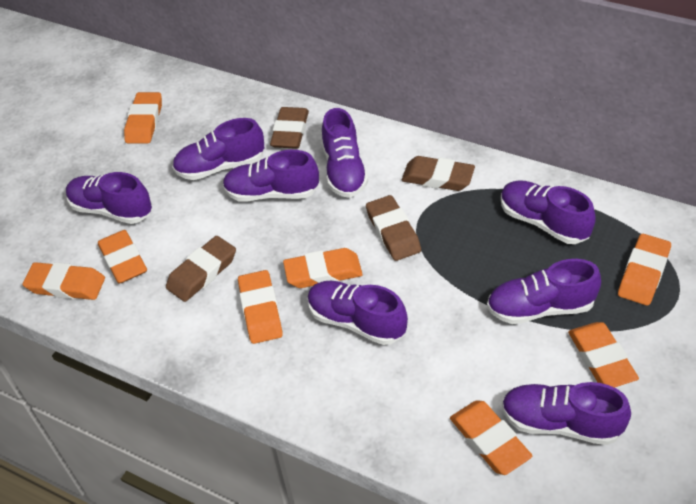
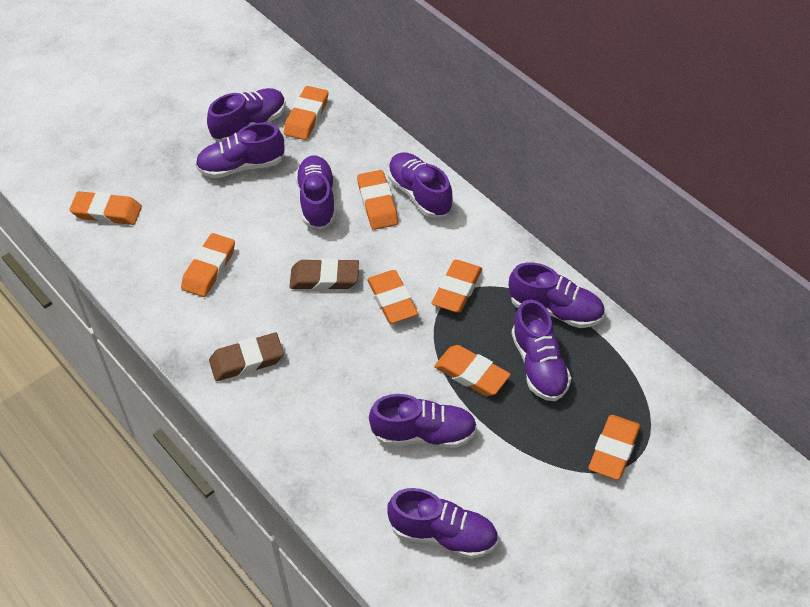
brown eraser: [166,236,236,302] [270,107,309,149] [366,195,421,261] [402,156,475,191] = 4 -> [209,333,284,381] [289,258,359,290] = 2

